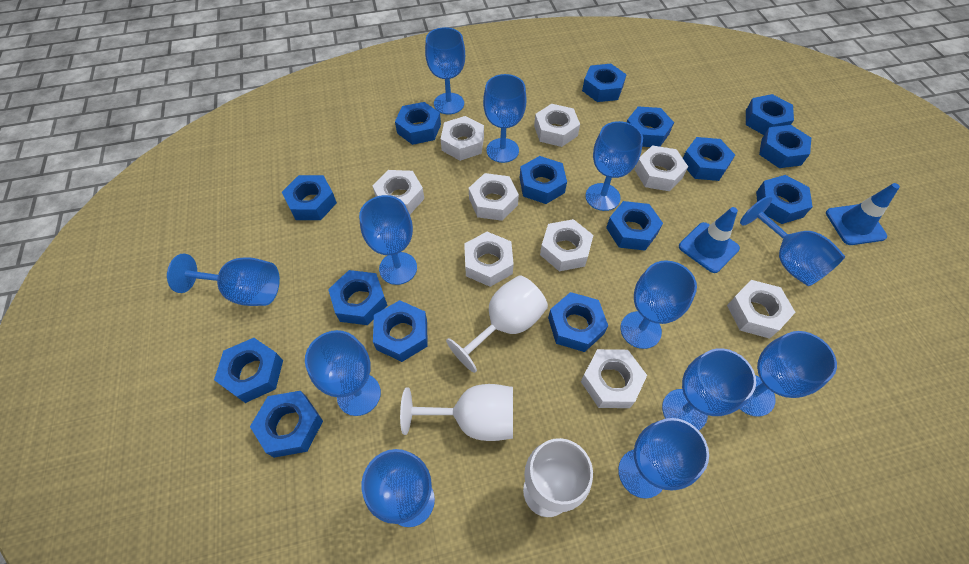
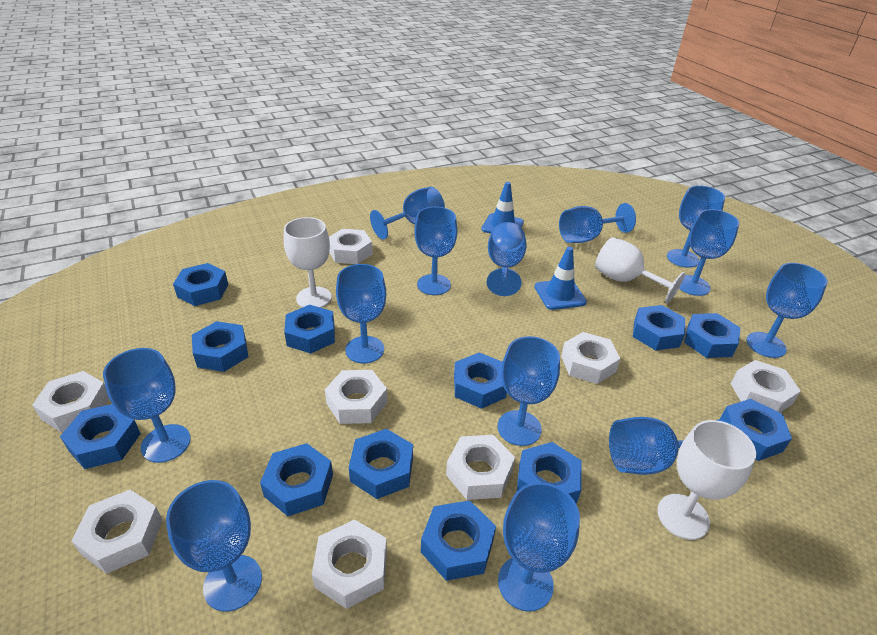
blue goblet: [167,254,280,306] [305,330,381,416] [359,195,417,285] [361,449,435,527] [425,27,465,114] [483,74,526,163] [585,121,643,211] [618,418,709,499] [620,260,697,349] [662,348,756,430] [740,196,845,286] [740,331,837,417] = 12 -> [103,348,191,463] [166,480,262,612] [336,264,386,363] [370,187,445,240] [415,207,457,295] [487,222,527,296] [498,336,560,446] [498,482,580,611] [559,203,636,243] [609,417,728,475] [667,185,725,268] [679,209,739,296] [746,263,828,358] = 13
blue nut: [214,338,283,403] [250,391,323,458] [282,175,337,220] [328,270,387,325] [373,300,428,362] [395,102,441,145] [520,156,567,204] [548,292,608,352] [582,64,627,102] [606,201,663,251] [627,106,674,147] [683,137,735,181] [746,94,794,135] [756,175,813,224] [759,125,811,168] = 15 -> [60,404,141,469] [173,263,228,306] [192,321,249,372] [260,443,333,516] [284,305,335,354] [349,429,413,499] [421,500,496,581] [454,352,507,409] [517,442,582,503] [633,305,685,351] [684,313,740,358] [720,399,792,461] = 12
white nut: [373,170,424,214] [441,116,484,161] [464,232,514,287] [469,173,519,221] [534,104,580,147] [540,219,593,271] [581,349,647,408] [635,145,688,191] [727,280,795,339] = 9 -> [32,371,109,433] [71,490,163,574] [312,519,387,609] [325,370,387,424] [329,229,373,264] [446,435,515,500] [561,332,620,384] [731,360,801,413] = 8

